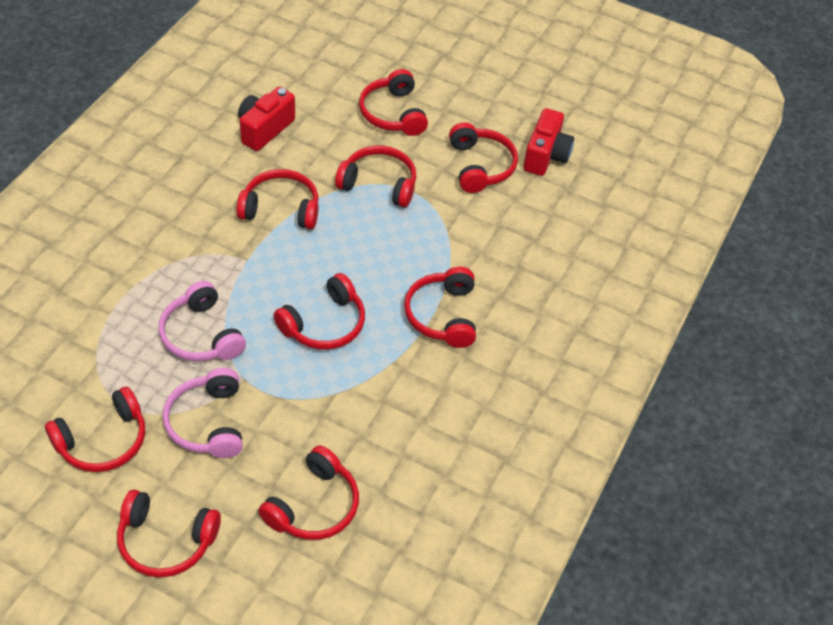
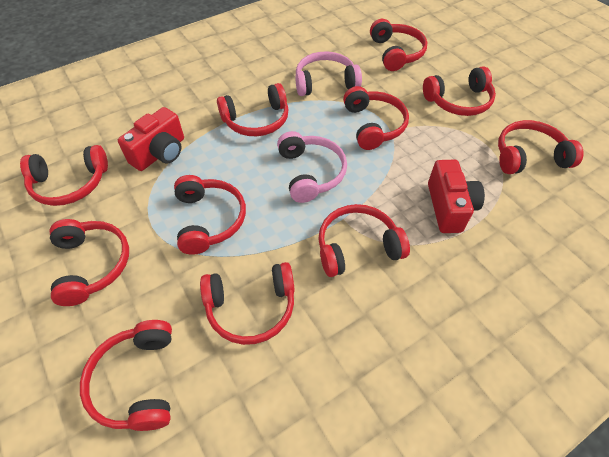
red headphones: [45,387,145,472] [117,489,221,577] [237,169,318,229] [258,445,359,540] [274,273,365,350] [335,146,416,207] [359,69,428,136] [404,267,476,348] [449,122,518,193] = 9 -> [20,145,108,206] [50,219,129,306] [80,320,172,431] [174,175,246,255] [200,262,294,345] [217,83,288,136] [318,204,410,277] [343,86,409,150] [370,19,427,71] [423,66,496,116] [498,120,584,174] = 11

